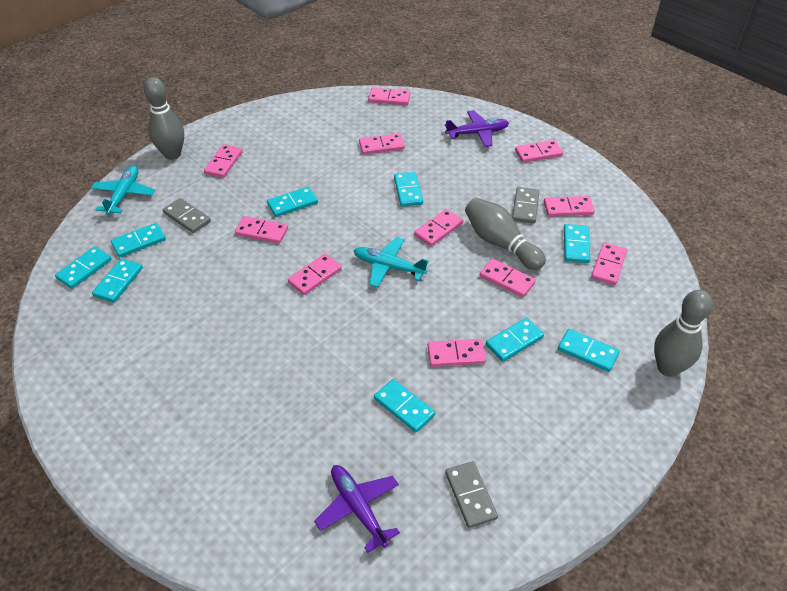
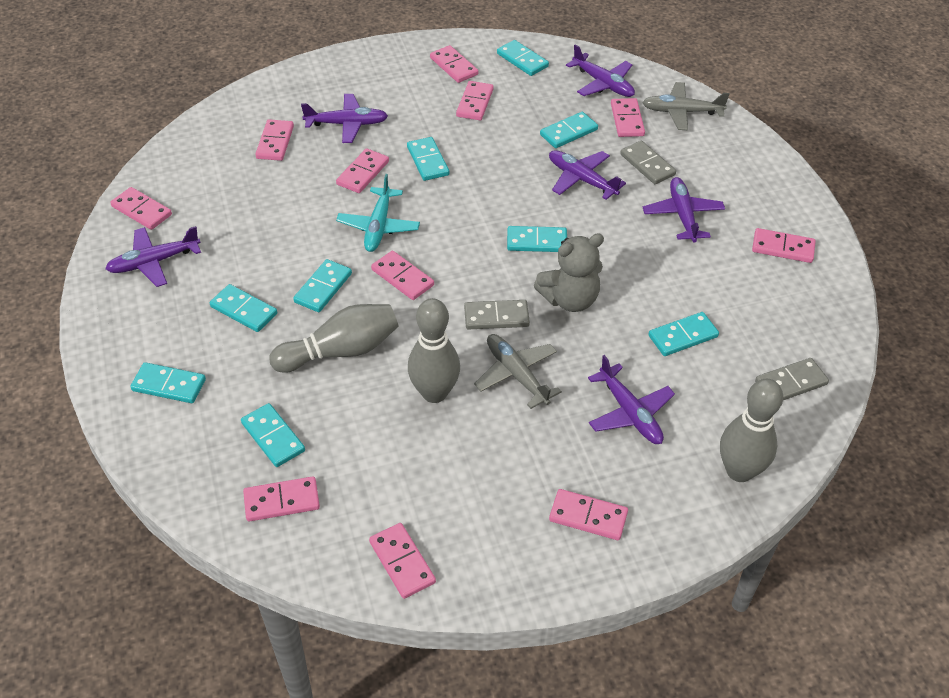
grey plane: none = 0 -> [474,334,562,409] [642,82,729,130] = 2
grey teddy bear: none = 0 -> [534,233,604,312] = 1
purple plane: [314,465,400,553] [445,110,509,147] = 2 -> [105,226,201,287] [301,94,388,143] [549,150,626,200] [566,44,635,97] [588,355,675,444] [643,177,725,242] = 6
turquoise plane: [91,166,155,215] [354,237,429,287] = 2 -> [336,174,420,252] = 1

